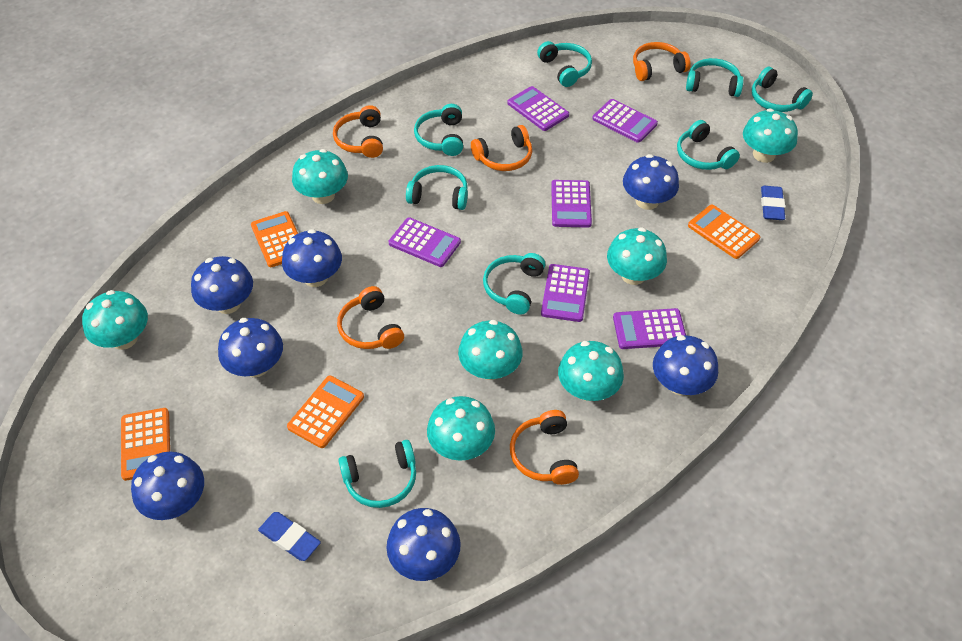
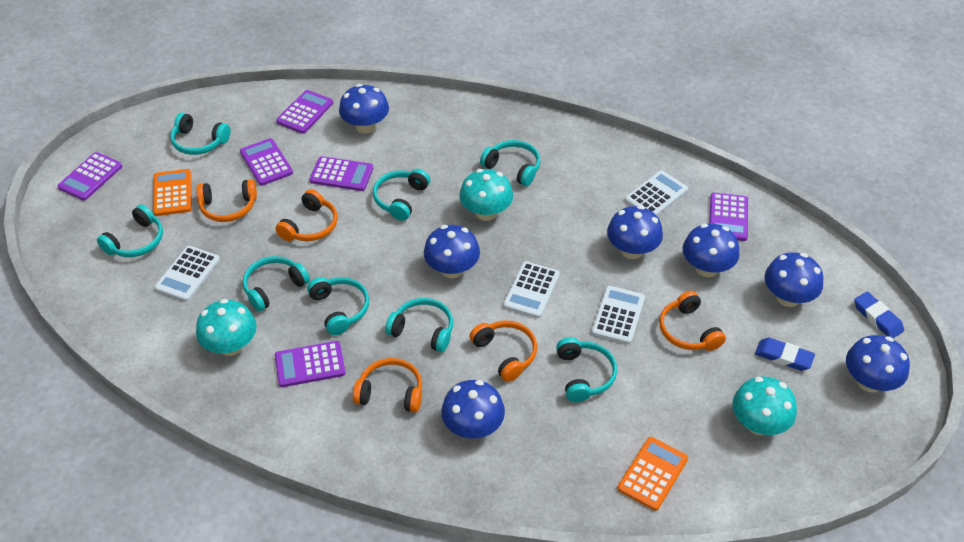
orange calculator: [121,408,170,481] [251,211,298,267] [287,376,364,448] [688,205,760,259] = 4 -> [153,169,192,216] [618,437,688,511] = 2
turquoise mushroom: [82,290,148,350] [292,149,348,204] [427,396,495,461] [458,320,523,380] [558,341,624,401] [607,227,667,285] [743,108,798,163] = 7 -> [196,299,257,356] [459,169,513,221] [732,377,797,435] = 3
white calculator: none = 0 -> [155,246,220,301] [503,261,560,318] [592,286,645,344] [625,170,688,216] = 4

